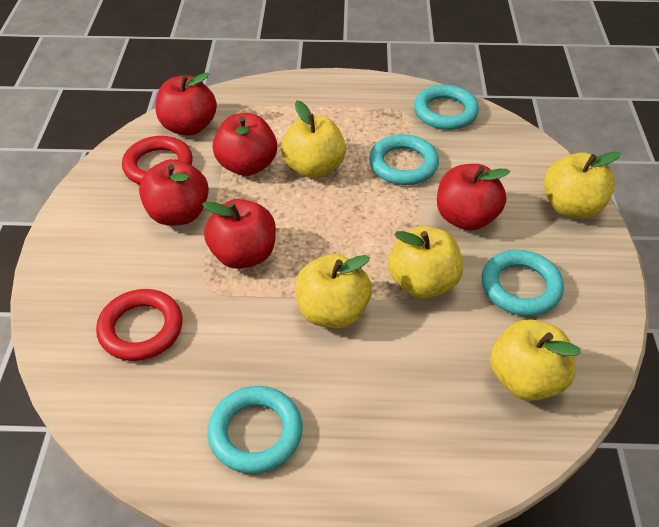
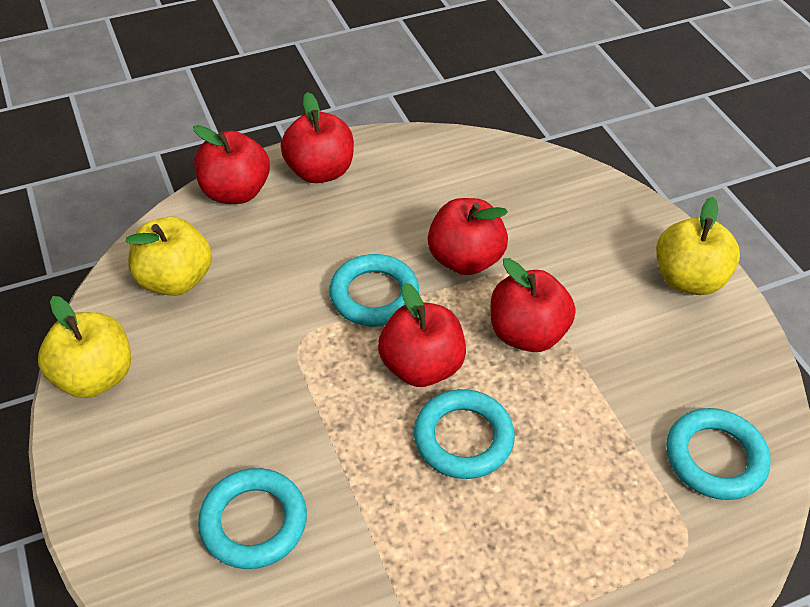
red ring: [96,289,183,361] [122,136,193,185] = 2 -> none = 0
yellow apple: [281,100,346,178] [295,254,372,328] [388,226,463,299] [490,319,581,401] [544,151,621,218] = 5 -> [38,296,131,398] [125,216,212,296] [656,197,740,295] = 3

